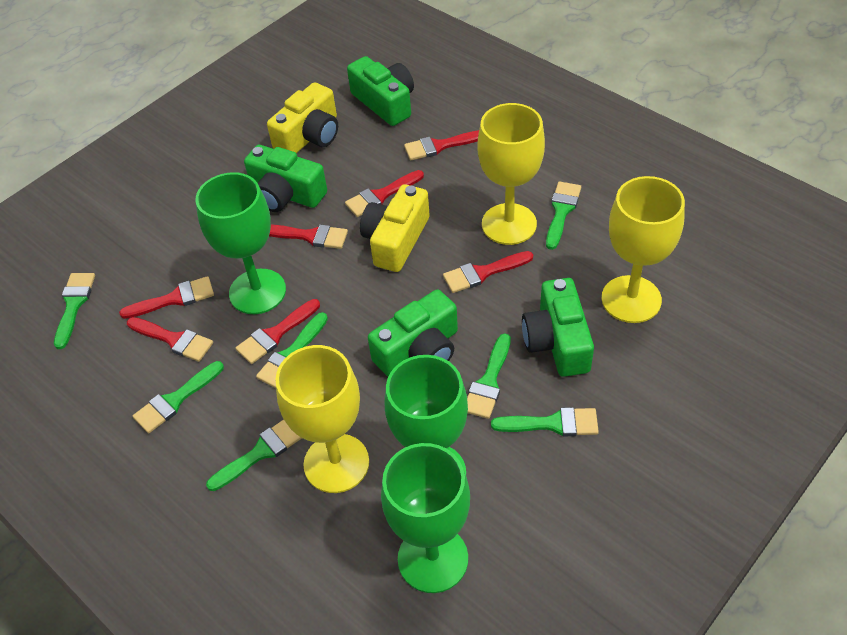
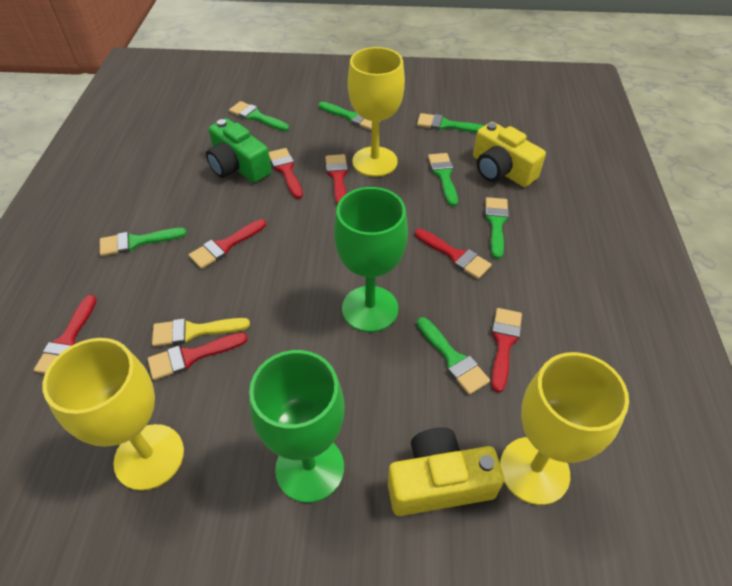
green camera: [244,145,327,212] [347,56,414,126] [368,290,458,376] [522,278,594,377] = 4 -> [206,118,272,183] = 1
green goblet: [195,172,286,314] [381,443,470,593] [385,355,468,475] = 3 -> [249,350,344,503] [334,187,408,332] = 2
yellow brush: none = 0 -> [152,318,250,347] = 1

